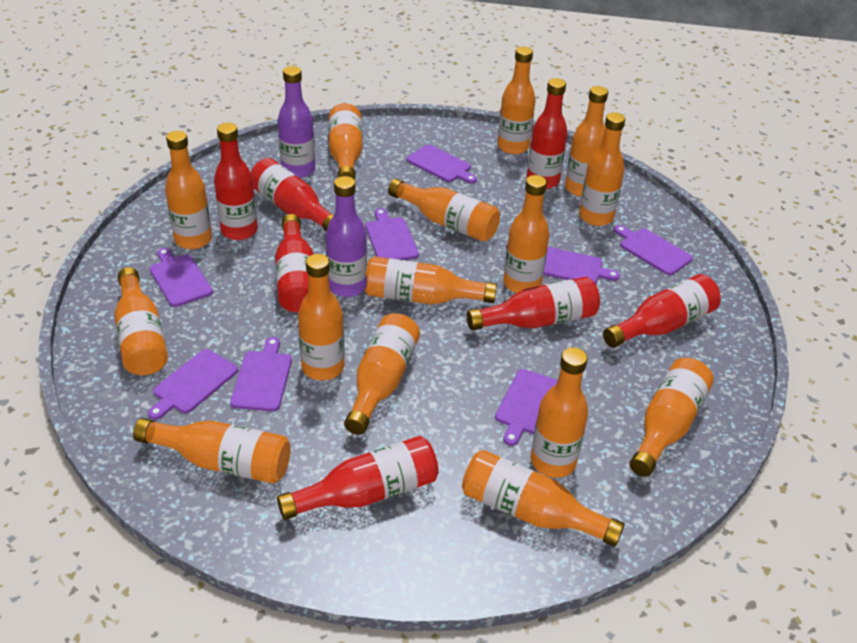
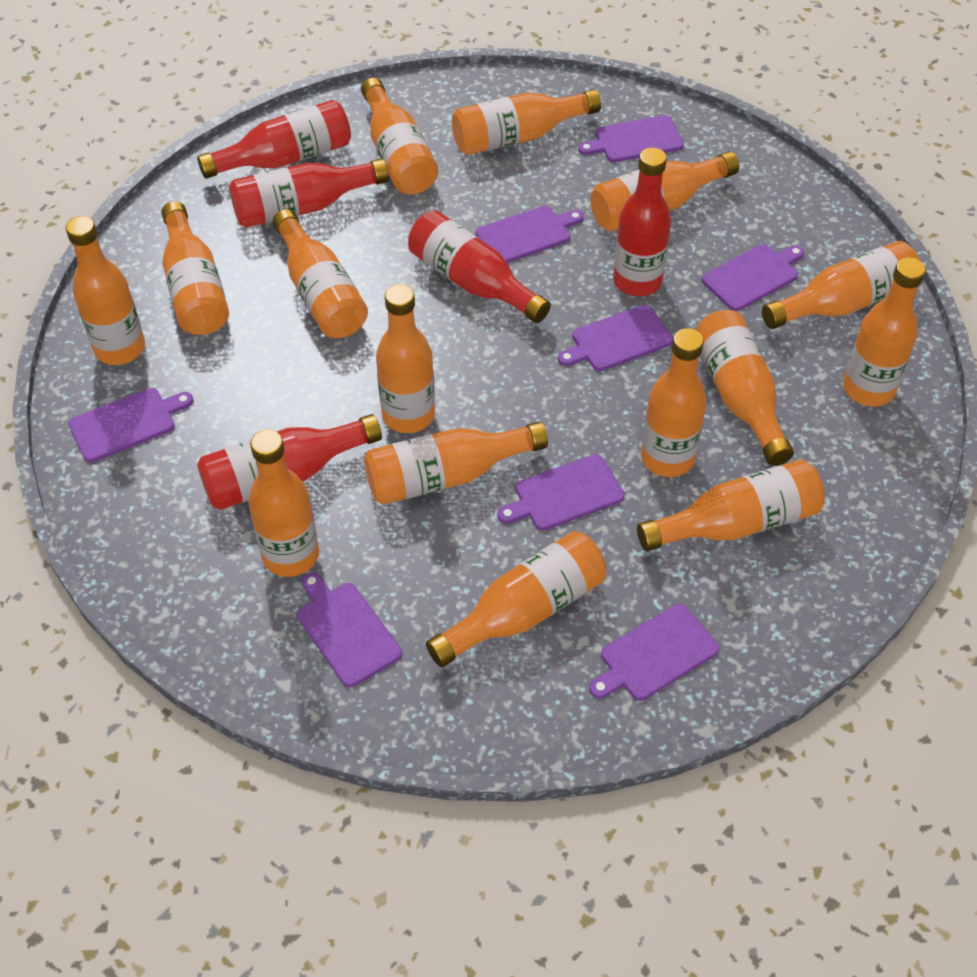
purple bottle: [278,66,315,178] [326,176,367,297] = 2 -> none = 0
red bottle: [214,123,258,240] [251,158,334,231] [275,214,314,313] [277,436,439,520] [467,277,600,330] [526,78,568,189] [603,274,721,348] = 7 -> [197,100,351,179] [197,414,382,510] [229,158,389,228] [408,210,551,323] [613,148,671,296] = 5

